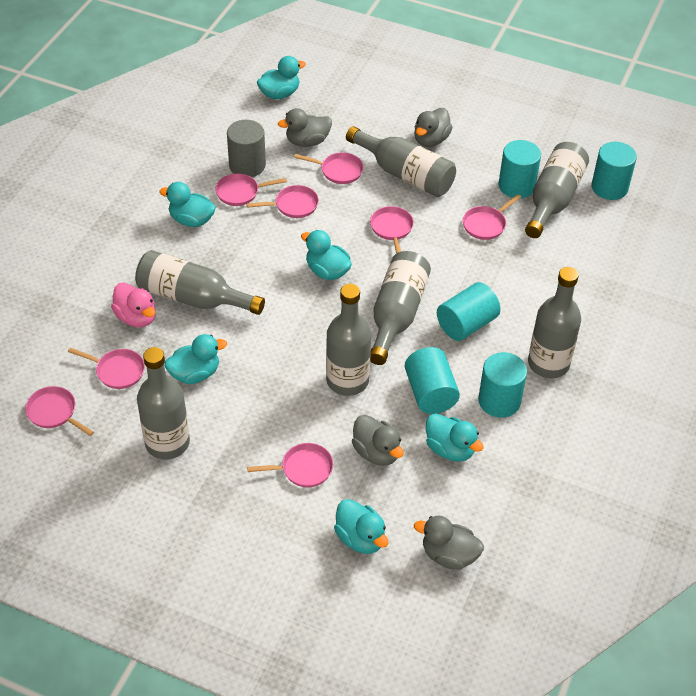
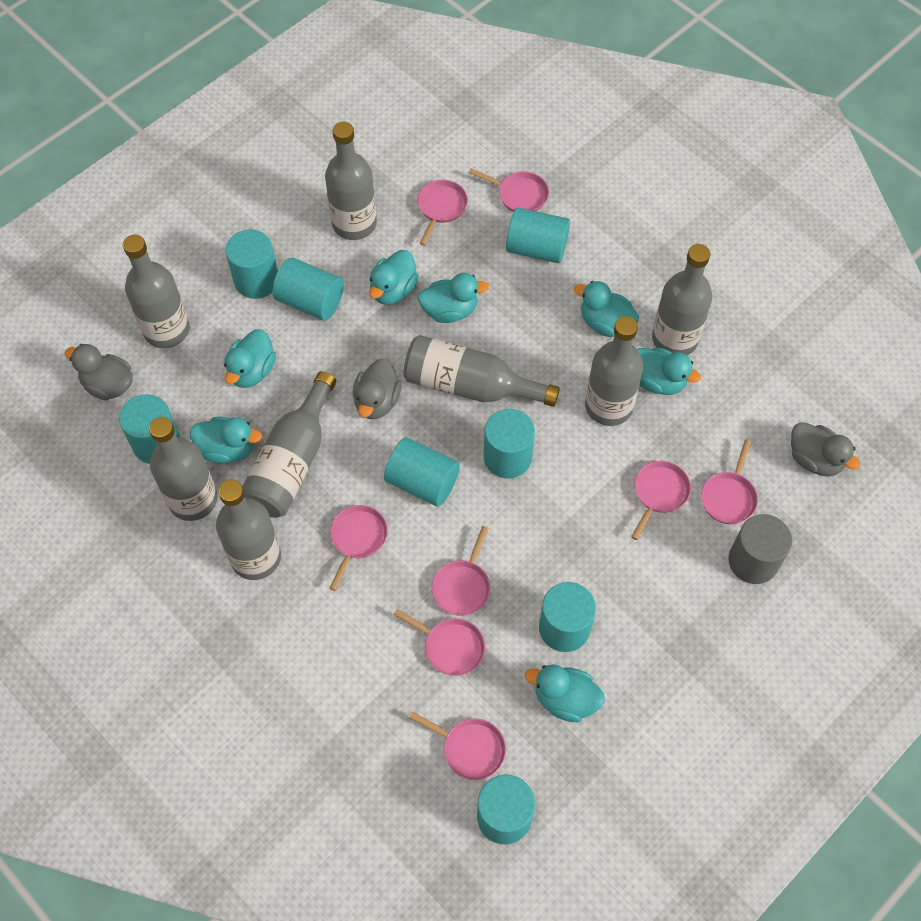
grey bottle: [135,250,265,315] [137,347,190,460] [326,284,371,396] [346,126,456,197] [370,251,431,365] [525,142,589,238] [528,267,581,378] = 7 -> [123,235,190,348] [149,417,218,521] [216,480,281,580] [242,371,336,518] [325,122,377,240] [404,335,560,407] [585,316,643,426] [652,244,712,355] = 8
grey duck: [278,108,332,147] [352,415,404,466] [414,108,453,147] [414,515,484,570] = 4 -> [64,344,132,401] [353,359,402,419] [791,422,860,477] = 3
pink duck: [111,282,156,327] = 1 -> none = 0
turquoise cylinder: [405,347,460,414] [437,282,501,341] [478,352,527,418] [498,140,541,198] [591,142,637,200] = 5 -> [119,394,180,464] [225,230,278,299] [272,258,344,321] [384,437,460,506] [477,774,535,844] [484,409,535,479] [506,207,570,263] [539,582,596,652] = 8
turquoise duck: [159,182,216,227] [165,334,227,384] [257,56,306,99] [301,230,352,280] [334,499,388,554] [426,413,484,462] = 6 -> [190,417,262,463] [224,329,276,388] [369,250,419,305] [418,273,489,323] [525,664,604,722] [574,281,639,337] [637,347,701,395] = 7

